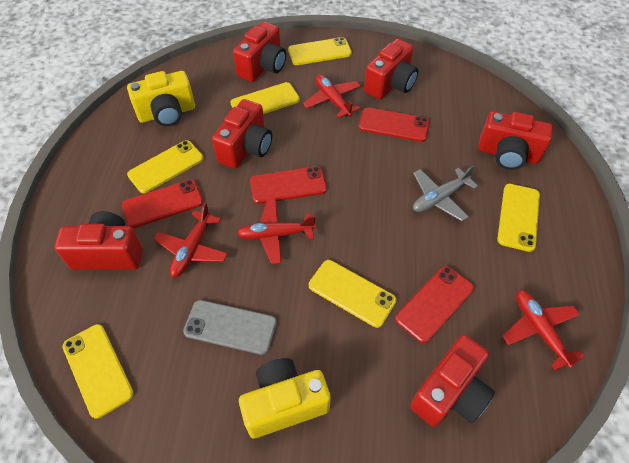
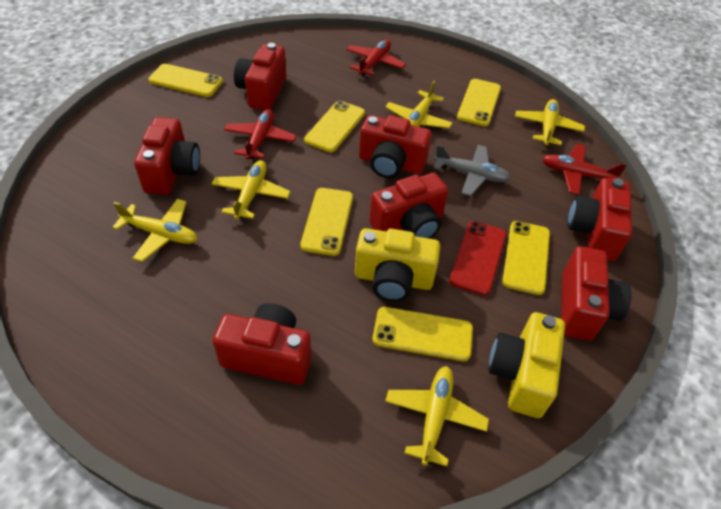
grey phone: [183,300,277,355] = 1 -> none = 0
red camera: [54,211,143,270] [212,99,272,169] [233,22,286,82] [364,39,418,100] [410,335,495,427] [478,111,553,170] = 6 -> [134,117,200,195] [213,303,311,385] [234,43,286,110] [359,115,432,178] [369,173,448,239] [562,246,631,341] [567,178,632,261] = 7
red phone: [122,180,203,228] [250,166,327,204] [359,107,430,142] [395,266,474,343] = 4 -> [449,221,506,296] = 1
red plane: [154,203,228,277] [236,200,316,264] [303,75,361,118] [503,290,584,370] = 4 -> [224,109,297,160] [346,39,406,76] [542,144,627,195] = 3
yellow plane: none = 0 -> [112,199,197,262] [212,160,291,220] [385,81,453,128] [385,366,489,467] [515,99,585,145] = 5

